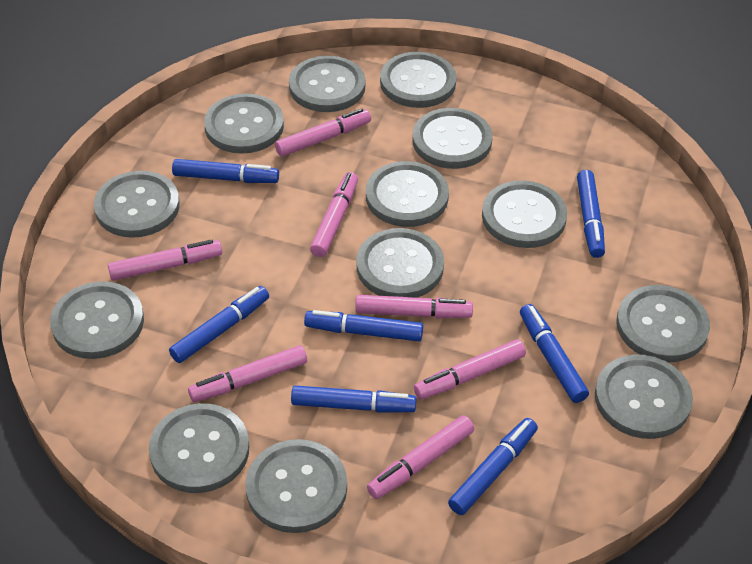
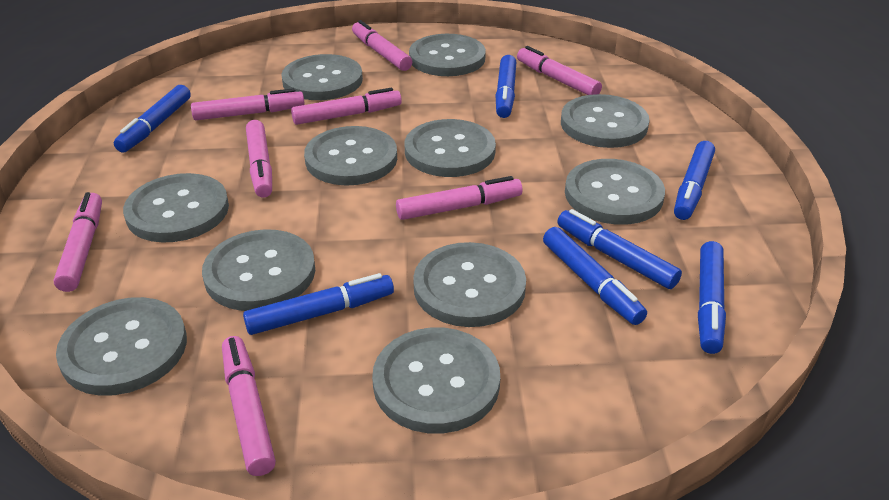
grey button: [50,281,144,359] [94,171,180,238] [149,403,250,493] [204,94,284,154] [245,439,347,533] [289,56,365,112] [356,228,444,298] [366,161,449,227] [380,52,457,108] [412,108,492,169] [482,180,567,248] [595,354,693,439] [616,285,710,362] = 13 -> [56,297,187,396] [123,173,229,243] [202,229,315,311] [281,54,363,100] [304,126,397,186] [372,327,500,433] [405,119,496,177] [409,34,486,76] [413,242,526,327] [561,94,649,148] [565,159,665,225] = 11
pink marker: [108,239,222,281] [188,345,307,402] [275,108,371,157] [310,172,358,257] [355,295,473,318] [367,415,474,499] [414,339,526,399] = 7 -> [53,192,102,292] [191,88,305,120] [222,336,276,476] [246,120,272,197] [291,88,402,125] [352,20,412,71] [396,176,523,220] [517,46,602,95] = 8

